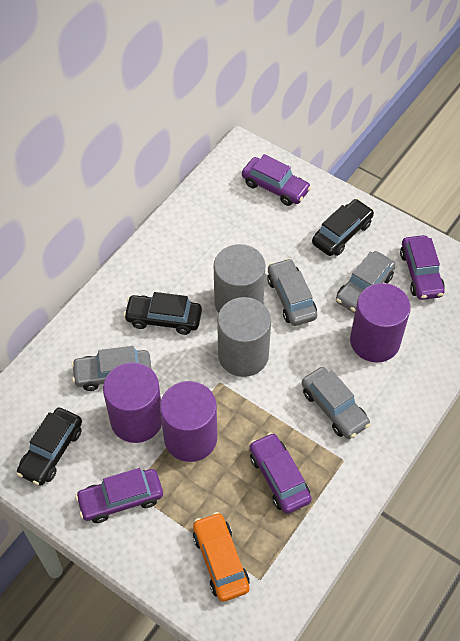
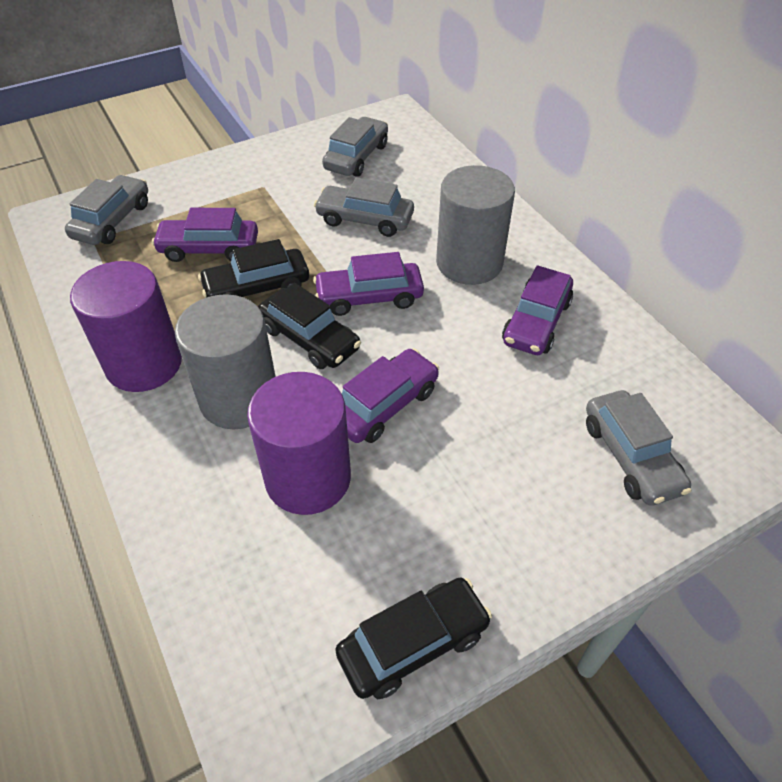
orange car: [193,512,250,602] = 1 -> none = 0
purple cylinder: [103,362,162,443] [160,381,217,462] [350,283,411,363] = 3 -> [70,261,182,392] [247,372,351,515] = 2

